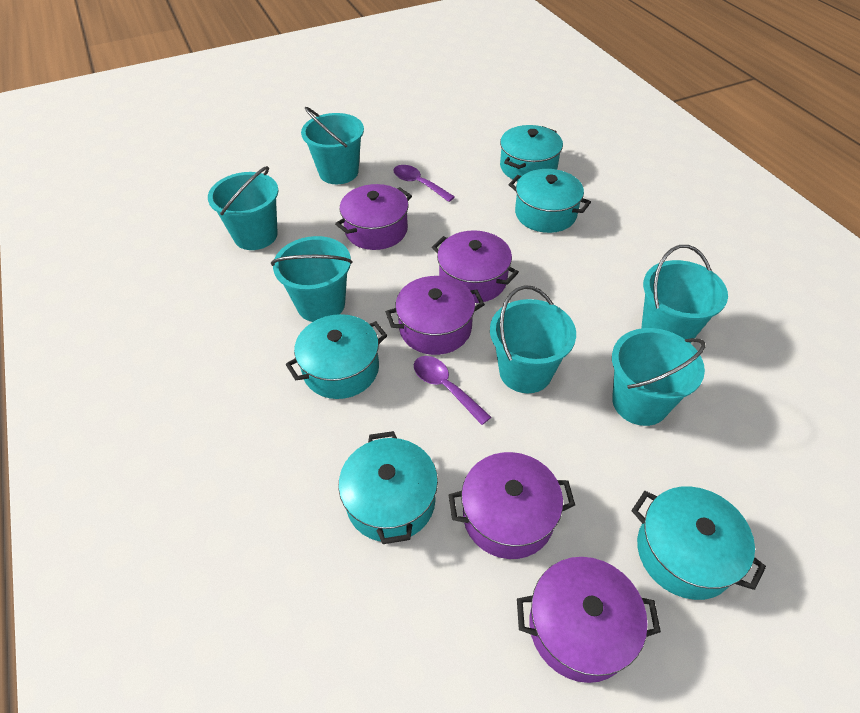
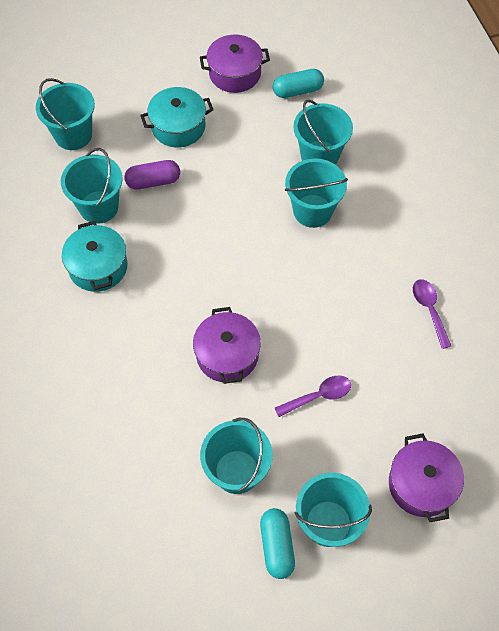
purple capsule: none = 0 -> [124,160,180,190] = 1
purple pot: [335,184,412,250] [386,276,485,355] [432,230,519,303] [449,452,575,559] [517,557,661,683] = 5 -> [193,307,261,384] [200,34,270,93] [389,433,464,522] = 3
turquoise capsule: none = 0 -> [260,508,295,579] [273,69,324,98] = 2
turquoise pot: [285,314,387,399] [338,431,438,544] [500,125,563,181] [509,169,591,233] [632,486,766,600] = 5 -> [62,221,128,292] [140,87,214,147] = 2

